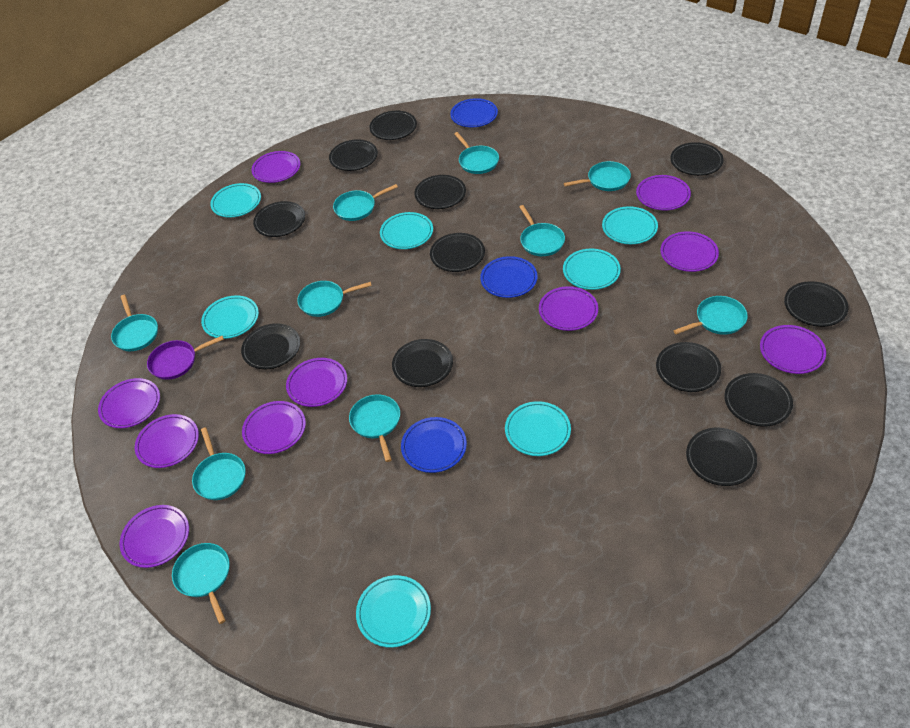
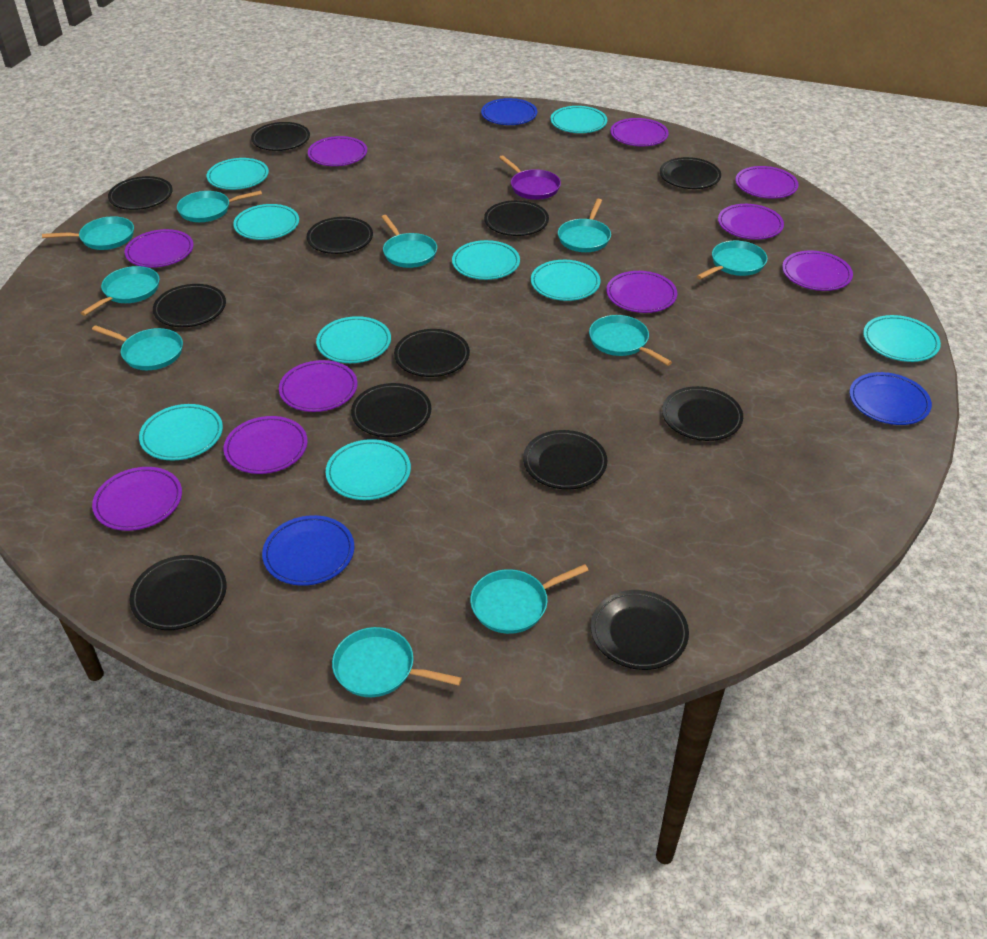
turquoise plate: [201,295,259,339] [210,183,261,217] [356,575,431,648] [380,212,433,249] [505,401,571,456] [563,249,621,290] [602,206,658,244] = 7 -> [139,404,223,460] [206,158,269,190] [233,204,299,240] [316,316,391,363] [326,439,411,500] [452,240,520,280] [531,260,601,301] [550,106,607,133] [863,315,941,362] = 9

